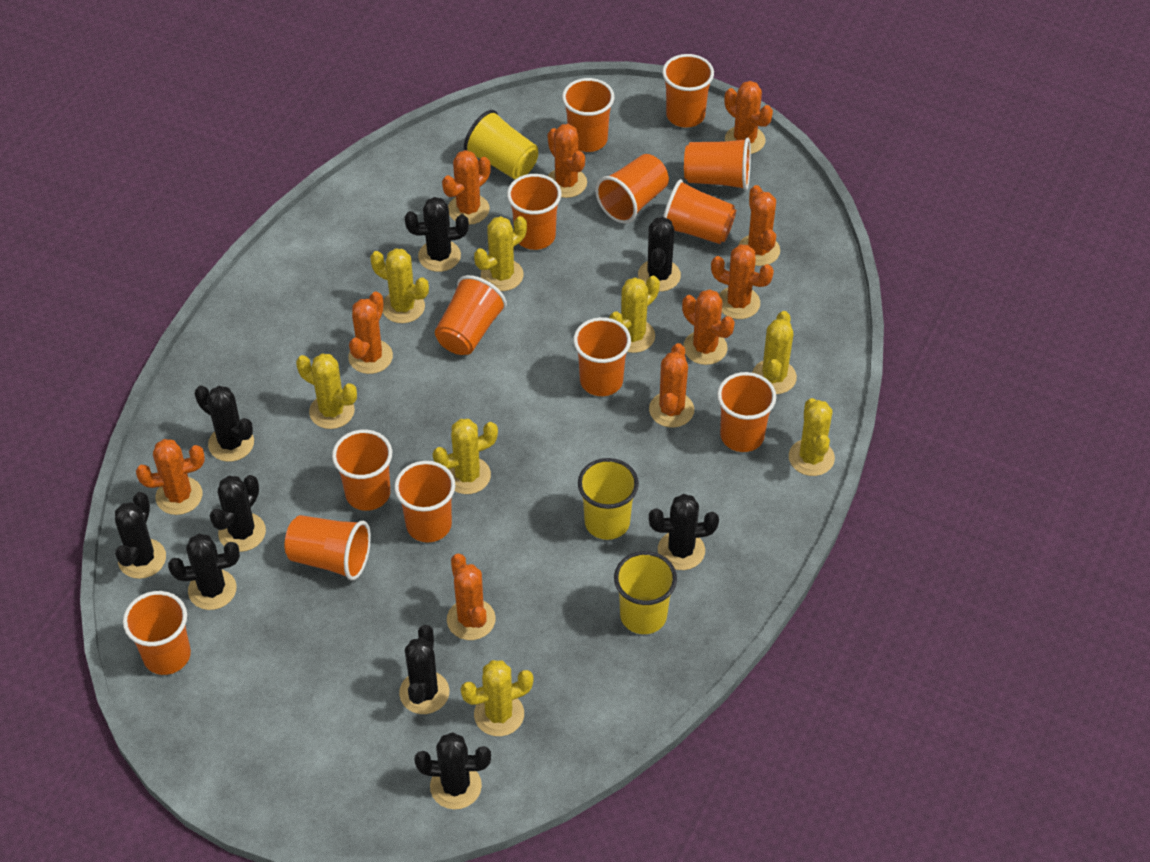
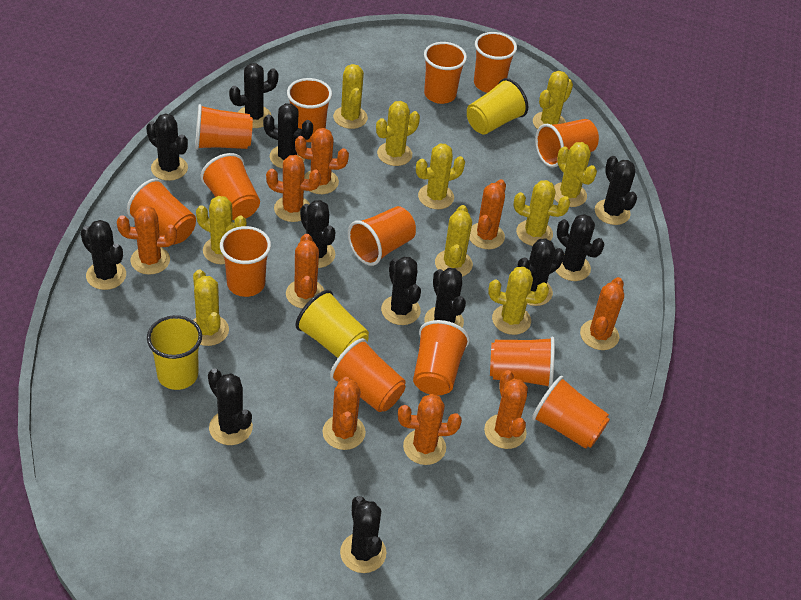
black cactus: [115,492,166,579] [168,534,240,610] [195,385,254,462] [210,475,266,552] [399,625,449,714] [404,197,469,272] [415,732,491,809] [638,217,681,292] [649,494,719,570] = 9 -> [80,220,126,290] [146,114,188,181] [208,368,253,445] [229,63,278,128] [263,103,313,169] [300,200,335,268] [340,496,386,573] [381,257,421,325] [424,268,466,328] [517,238,564,306] [556,214,604,281] [595,156,637,225] = 12
orange cactus: [136,439,205,515] [348,292,393,374] [442,150,491,225] [447,554,496,640] [548,124,587,198] [649,343,694,428] [682,289,735,365] [711,245,774,319] [724,81,773,154] [738,185,780,266] = 10 -> [117,205,177,275] [266,155,321,222] [286,234,324,309] [295,128,349,194] [322,377,366,450] [398,394,462,465] [469,179,506,249] [484,370,528,449] [580,277,624,350] = 9
yellow cactus: [296,353,357,429] [370,248,429,323] [433,419,498,494] [461,660,534,736] [474,216,527,291] [609,276,660,353] [752,311,797,394] [789,398,835,476] = 8 -> [193,269,229,346] [196,196,246,264] [333,64,368,129] [376,101,420,166] [416,144,465,209] [435,205,473,277] [488,267,549,335] [513,180,570,246] [533,71,573,129] [554,142,597,207] = 10

